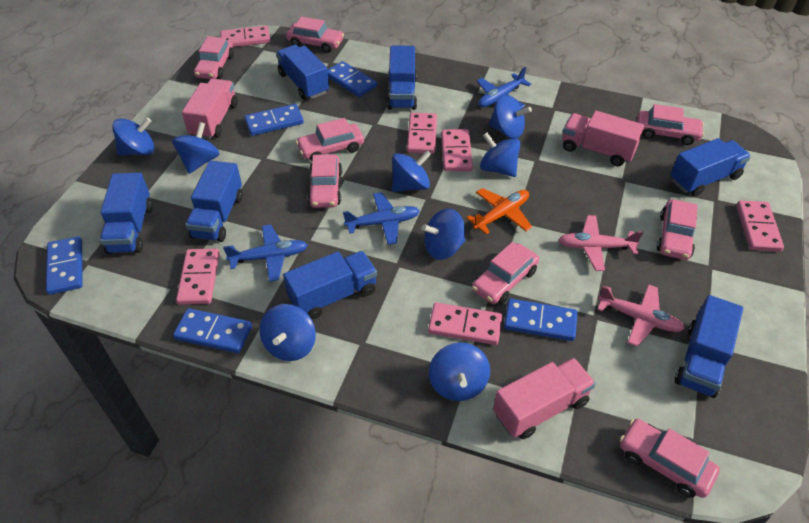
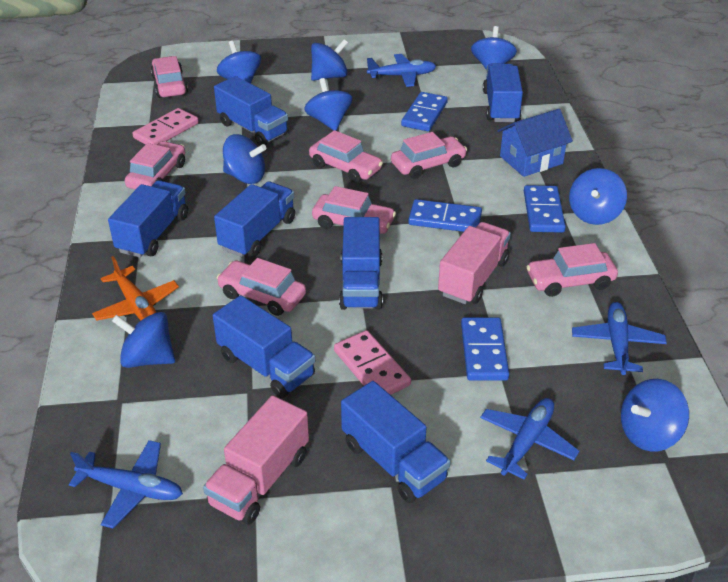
blue domino: [46,236,83,295] [173,308,252,353] [244,104,304,136] [327,61,377,97] [504,298,577,341] = 5 -> [401,92,448,131] [408,199,482,232] [461,317,509,381] [524,185,566,233] = 4
blue house: none = 0 -> [497,109,573,177] = 1
blue plane: [223,225,308,282] [343,192,420,245] [477,67,531,108] = 3 -> [69,440,183,529] [367,54,436,87] [480,398,579,480] [572,302,667,375] = 4
pink car: [194,36,234,79] [286,16,344,53] [296,118,364,161] [308,154,342,208] [472,242,539,304] [620,419,720,498] [637,104,704,145] [657,199,698,260] = 8 -> [125,141,185,190] [151,56,188,98] [217,258,306,316] [309,130,383,183] [312,186,396,234] [391,132,467,179] [526,243,618,297] = 7
pink domino: [176,248,220,305] [220,26,270,47] [407,113,437,154] [428,302,502,345] [441,129,473,171] [737,200,784,252] = 6 -> [133,108,199,145] [334,330,411,395] = 2
pink plane: [558,215,643,271] [597,284,685,347] = 2 -> none = 0
pink truck: [182,79,238,140] [493,358,596,440] [562,111,644,166] = 3 -> [203,395,309,525] [438,222,511,304] = 2

